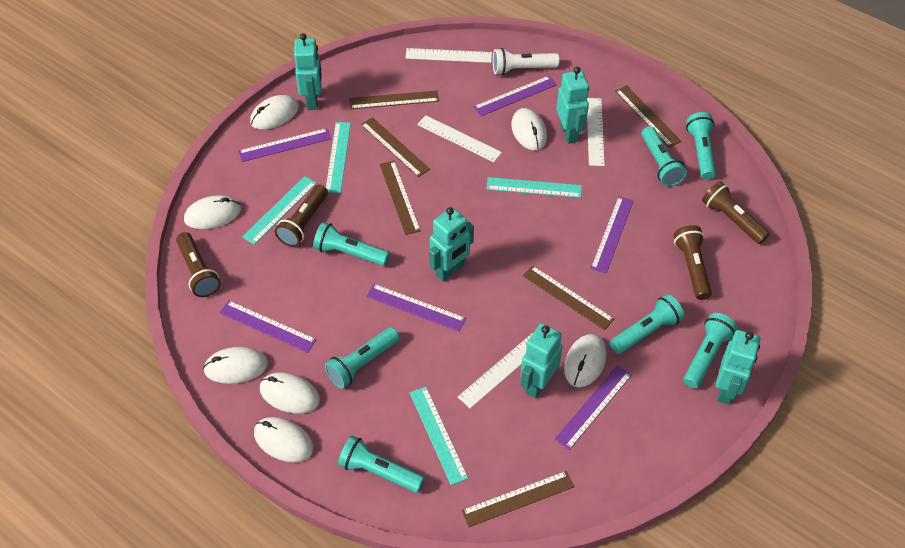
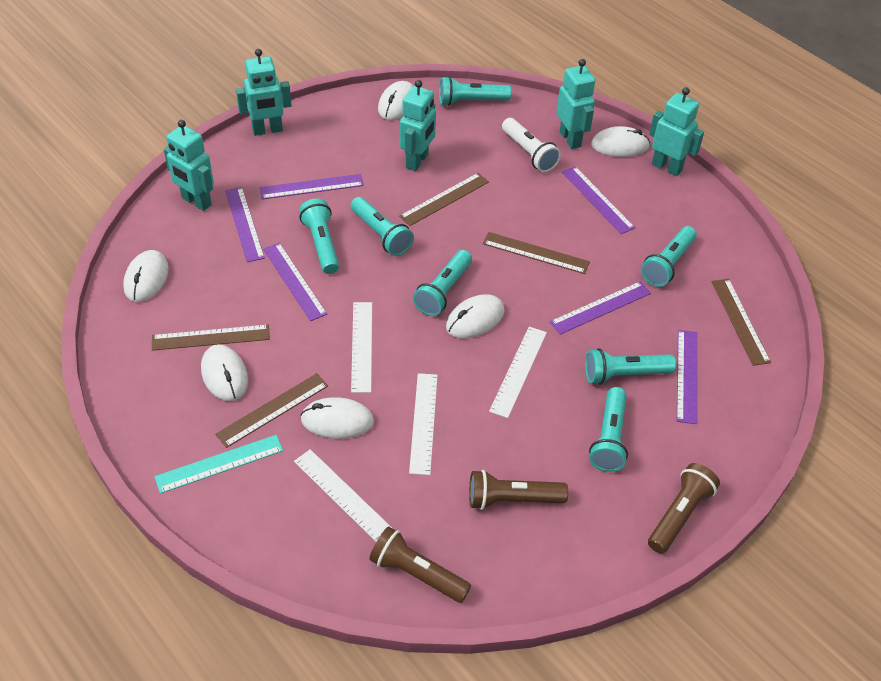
brown flashlight: [176,232,221,297] [275,184,328,247] [673,225,712,300] [702,181,770,244] = 4 -> [369,527,471,603] [469,470,568,510] [648,463,720,554] = 3
brown ruler: [349,91,439,109] [361,117,430,177] [380,161,421,235] [461,471,574,527] [523,265,614,330] [615,85,681,148] = 6 -> [152,325,270,351] [215,373,328,448] [399,173,489,226] [483,232,590,274] [712,279,771,366] = 5
turquoise ruler: [242,176,317,245] [326,122,351,193] [410,387,468,485] [486,177,582,198] = 4 -> [154,435,283,494] = 1
white mouse: [184,195,241,229] [203,347,268,384] [250,95,299,130] [254,417,313,462] [260,372,320,414] [511,108,547,150] [564,334,607,387] = 7 -> [123,250,169,302] [201,344,248,401] [300,397,374,439] [378,81,413,120] [446,294,504,338] [591,126,650,157] = 6

